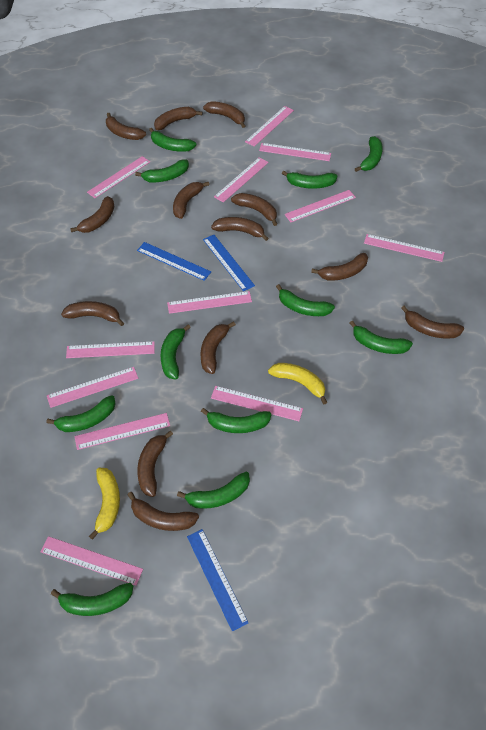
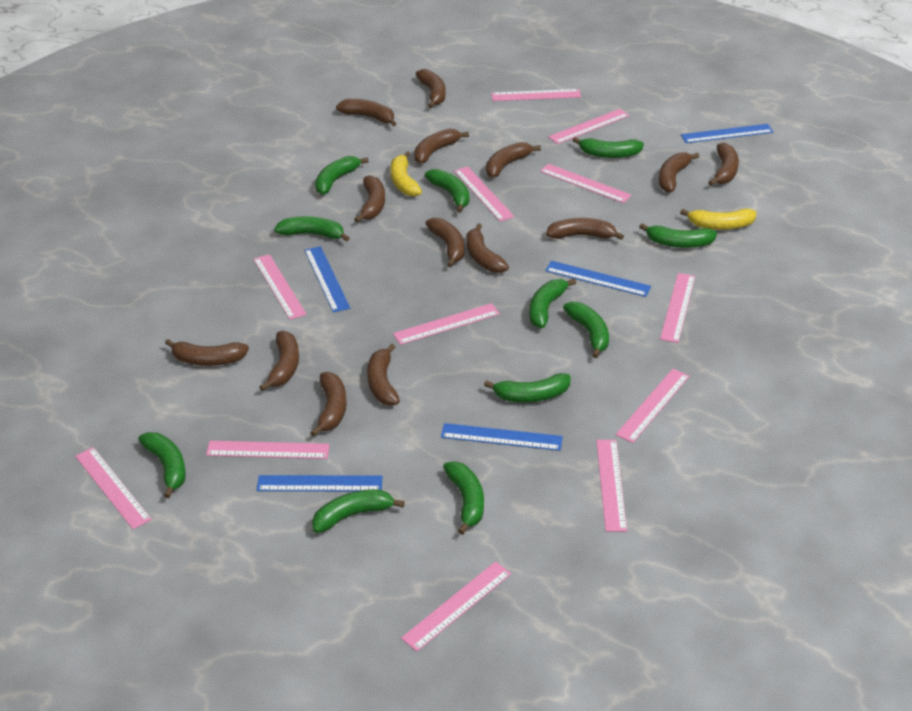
blue ruler: [137,242,211,281] [187,529,248,632] [203,235,255,291] = 3 -> [257,475,383,491] [304,246,350,312] [441,423,563,451] [545,261,651,297] [681,124,773,143] = 5
brown banana: [61,301,124,326] [70,196,114,233] [106,113,146,140] [127,492,199,531] [137,431,173,497] [154,107,203,130] [173,182,210,219] [200,321,236,374] [203,101,245,128] [211,217,269,241] [231,193,277,226] [311,253,368,281] [401,306,464,339] = 13 -> [165,339,249,366] [260,331,299,391] [310,372,347,436] [336,99,396,126] [354,175,385,223] [367,344,400,406] [414,129,469,164] [416,69,445,108] [425,218,464,267] [466,223,509,273] [486,142,541,178] [546,218,624,240] [659,152,699,193] [708,143,739,186] = 14

